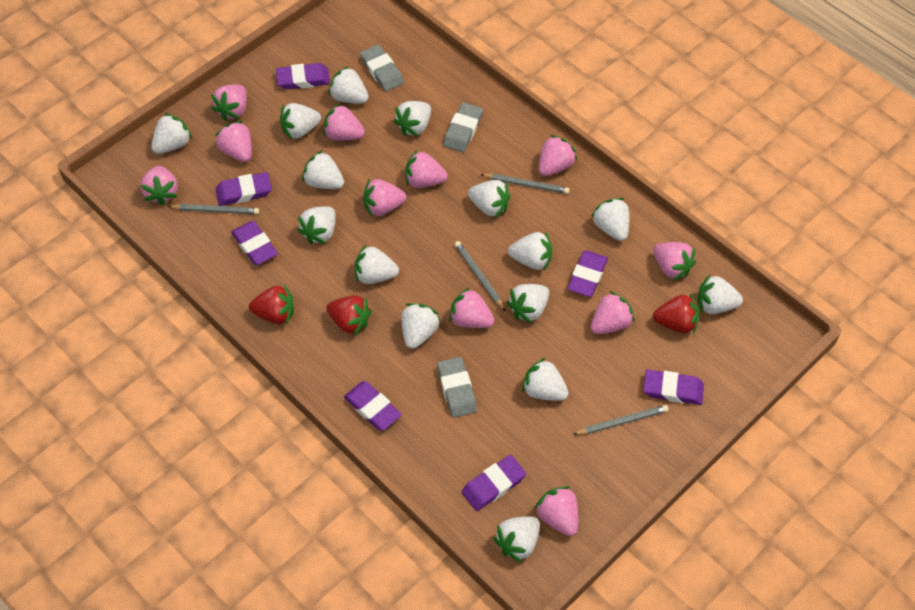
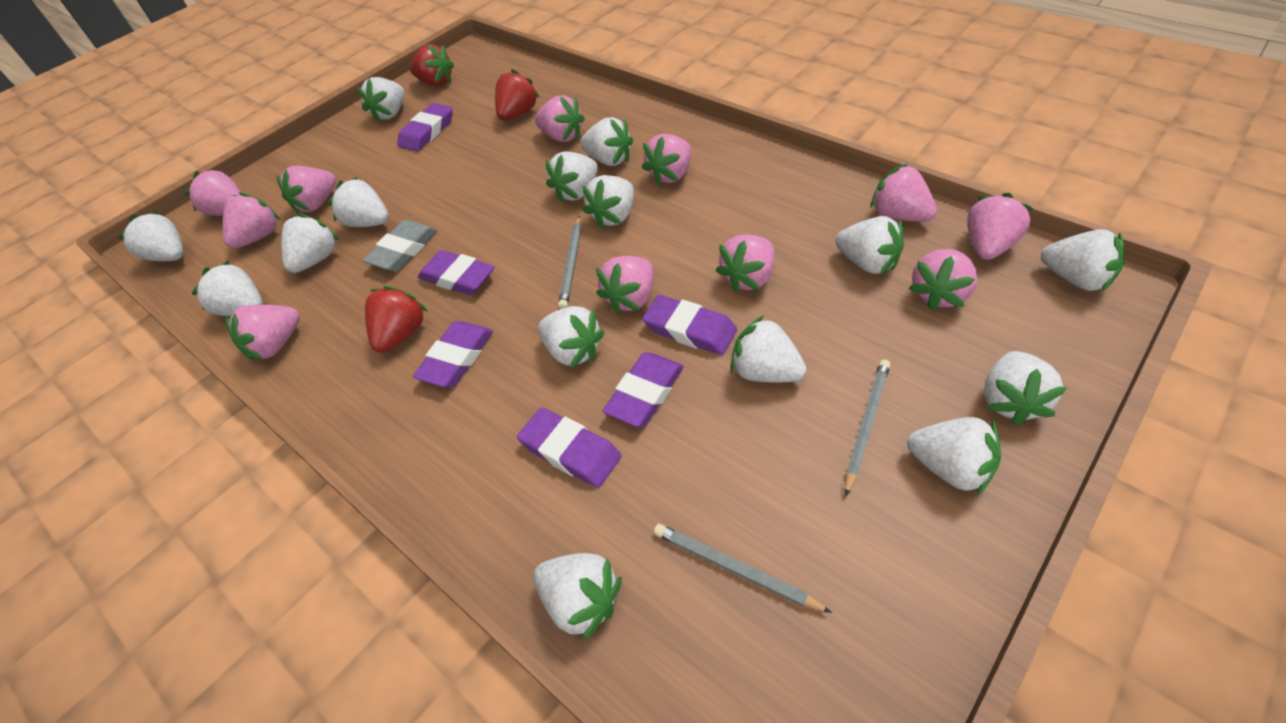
grey eraser: [360,45,404,92] [437,357,477,418] [443,102,483,152] = 3 -> [362,220,438,271] = 1
grey pencil: [168,204,259,214] [454,241,505,311] [480,174,570,194] [573,405,669,435] = 4 -> [558,216,582,309] [654,524,832,613] [845,359,890,497] = 3
purple eraser: [215,172,272,206] [231,221,278,265] [276,63,330,89] [344,381,402,431] [462,455,526,511] [567,250,608,297] [643,370,704,405] = 7 -> [397,103,453,152] [413,321,493,387] [418,250,495,295] [517,408,622,488] [603,352,684,427] [642,295,737,355] = 6

